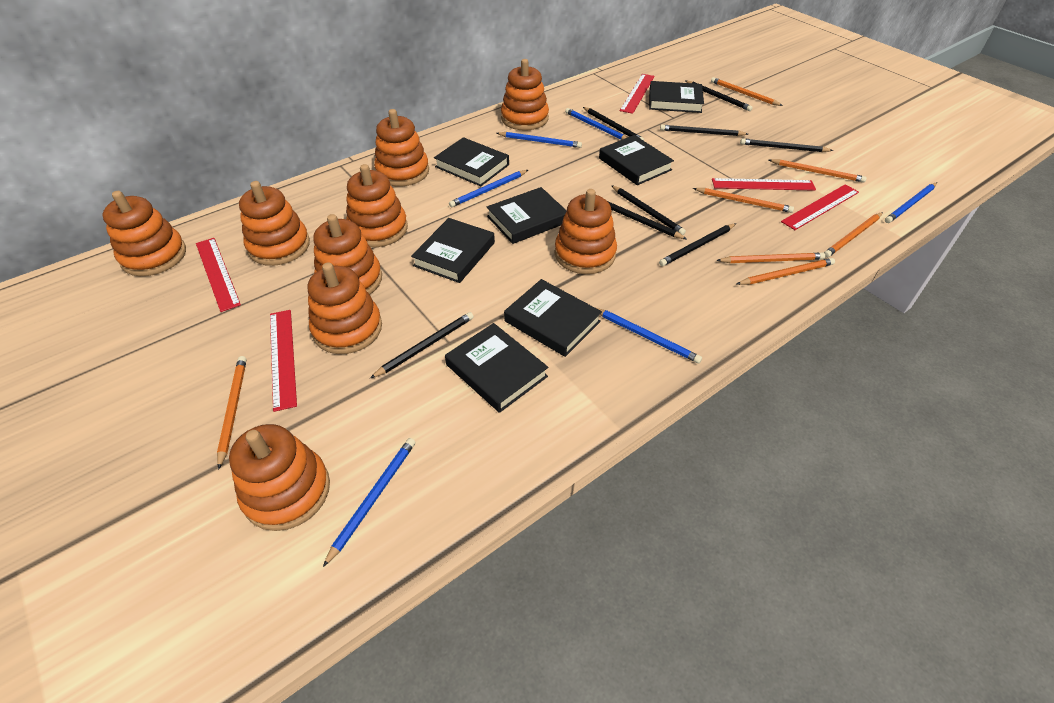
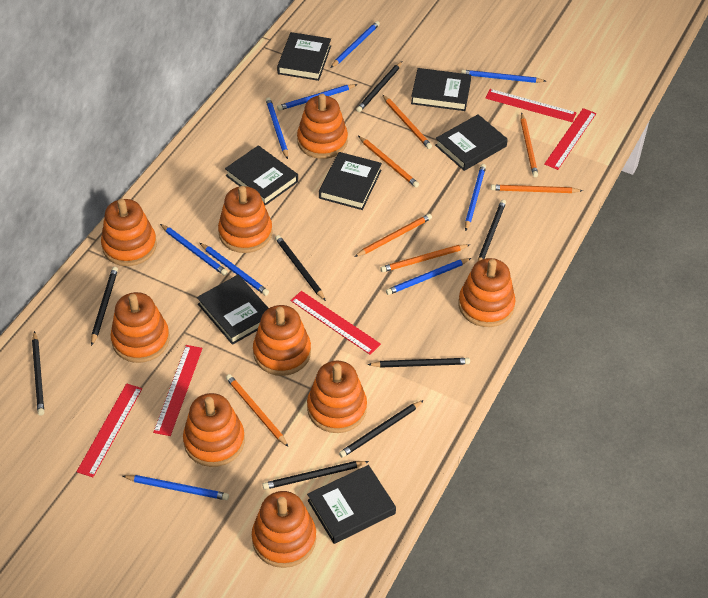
blue pencil: [323,438,415,567] [449,170,528,207] [497,132,582,148] [565,108,627,140] [596,308,702,363] [885,182,937,223] = 6 -> [123,475,229,500] [160,224,228,276] [200,243,269,296] [266,97,288,159] [277,84,358,111] [331,21,380,68] [386,258,471,295] [461,70,546,83] [465,164,486,231] = 9

